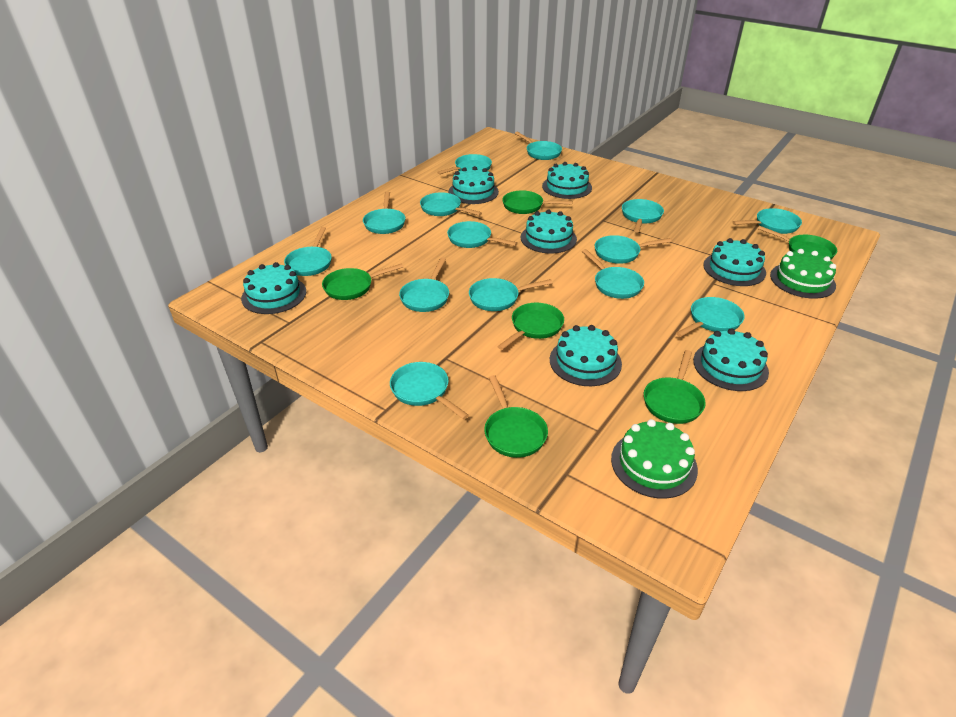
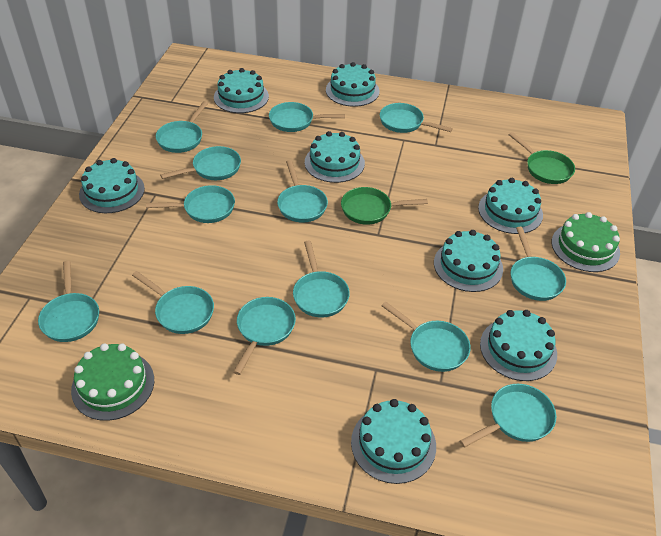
green pan: [322,263,403,300] [484,375,548,458] [497,303,564,350] [502,190,573,214] [644,350,706,424] [758,226,837,259] = 6 -> [341,187,428,225] [509,132,575,184] = 2
turquoise cake: [241,262,306,314] [448,166,499,204] [521,210,577,253] [542,162,592,199] [550,325,622,386] [693,328,769,391] [703,238,766,286] = 7 -> [79,158,145,213] [214,68,269,113] [305,131,365,183] [326,62,380,107] [351,399,436,484] [434,230,503,292] [478,178,543,234] [480,310,557,381] = 8
turquoise pan: [284,227,332,276] [363,191,405,234] [390,362,469,420] [399,257,449,312] [420,192,482,216] [437,154,492,174] [447,221,518,248] [469,278,552,311] [515,132,562,160] [582,249,644,299] [595,235,672,264] [622,199,664,232] [676,297,745,337] [732,208,802,234] = 14 -> [38,261,99,342] [132,271,214,334] [146,185,235,223] [156,101,208,153] [160,146,241,180] [233,297,296,375] [269,102,345,132] [277,160,328,223] [293,241,350,318] [380,103,453,133] [381,301,471,372] [460,384,556,448] [511,227,566,301] = 13

